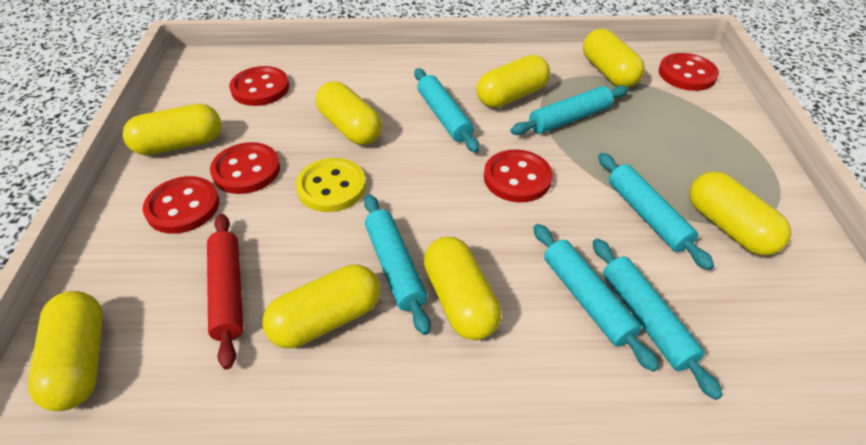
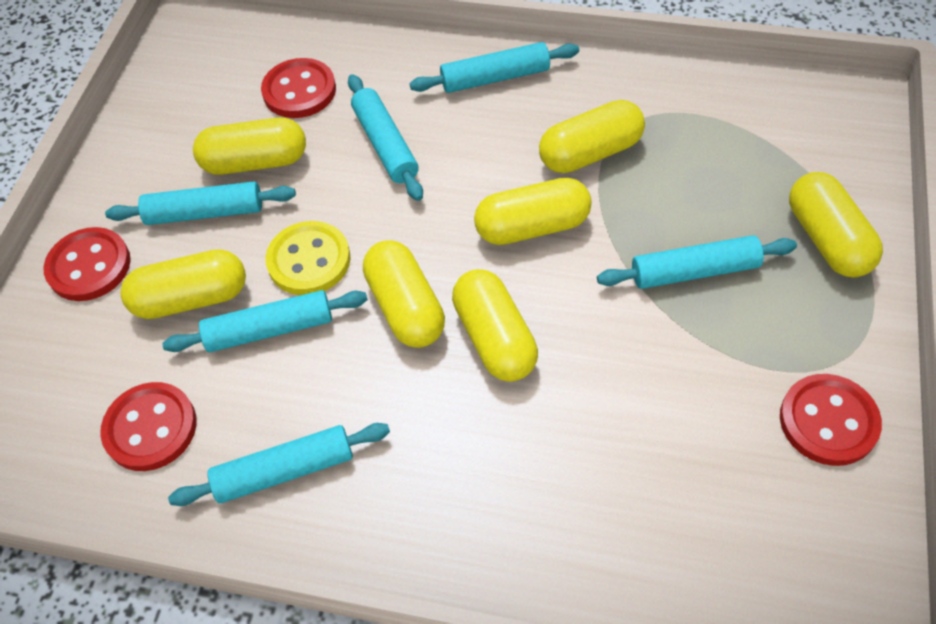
red button: [143,176,219,234] [210,142,280,194] [229,66,289,106] [484,150,553,202] [658,53,719,91] = 5 -> [43,227,131,301] [100,382,197,471] [261,58,336,118] [780,374,882,466] = 4
red rolling pin: [207,214,243,369] = 1 -> none = 0
yellow capsule: [28,291,103,411] [123,104,221,155] [263,265,380,348] [316,81,382,145] [424,237,501,340] [476,55,550,108] [583,29,645,88] [690,171,791,255] = 8 -> [121,249,246,319] [193,117,306,175] [363,241,445,348] [452,269,538,382] [474,178,592,245] [539,100,645,173] [789,172,883,277] = 7

